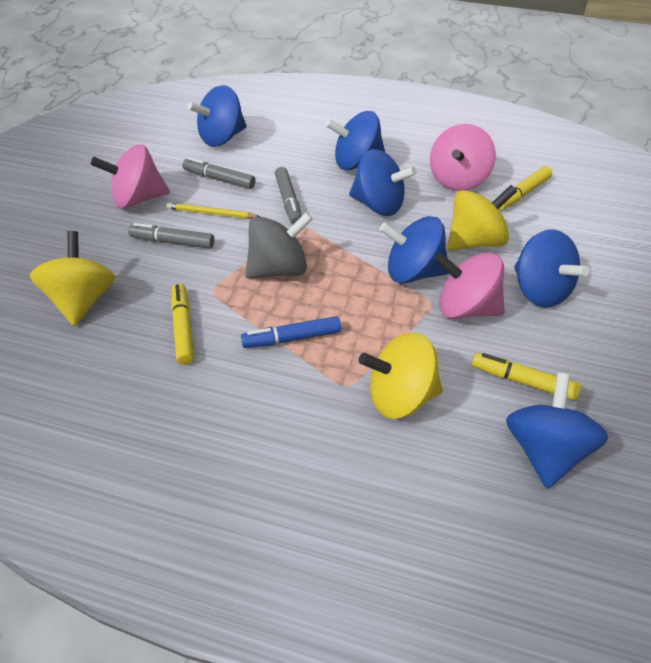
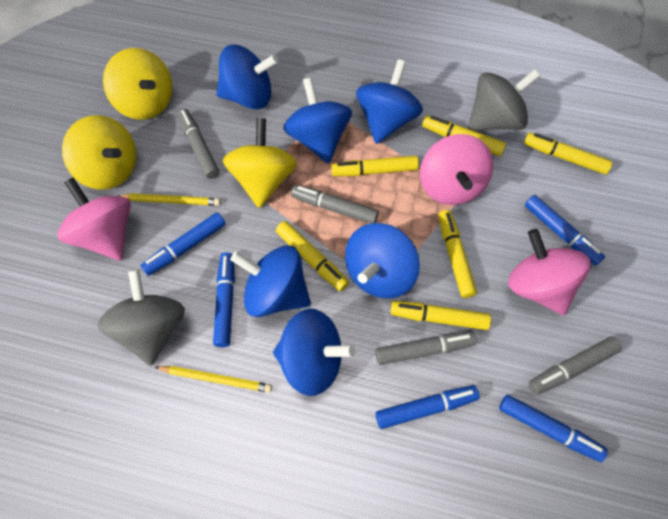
blue marker: [241,316,341,348] = 1 -> [140,212,226,276] [213,252,235,347] [375,385,480,429] [499,395,608,462] [525,195,605,266] = 5
grey marker: [128,223,214,249] [182,157,255,189] [275,167,302,225] = 3 -> [178,109,219,179] [291,185,379,224] [375,331,476,365] [529,337,622,394] = 4
grey spinning top: [245,212,313,278] = 1 -> [98,269,185,366] [468,69,540,131] = 2
yellow marker: [171,283,194,365] [472,353,581,400] [498,166,552,210] = 3 -> [276,221,349,291] [331,156,419,176] [391,301,491,330] [422,115,506,156] [438,210,477,298] [524,133,613,174] = 6
yellow pencil: [167,202,260,219] = 1 -> [119,193,221,206] [155,366,272,393] = 2

